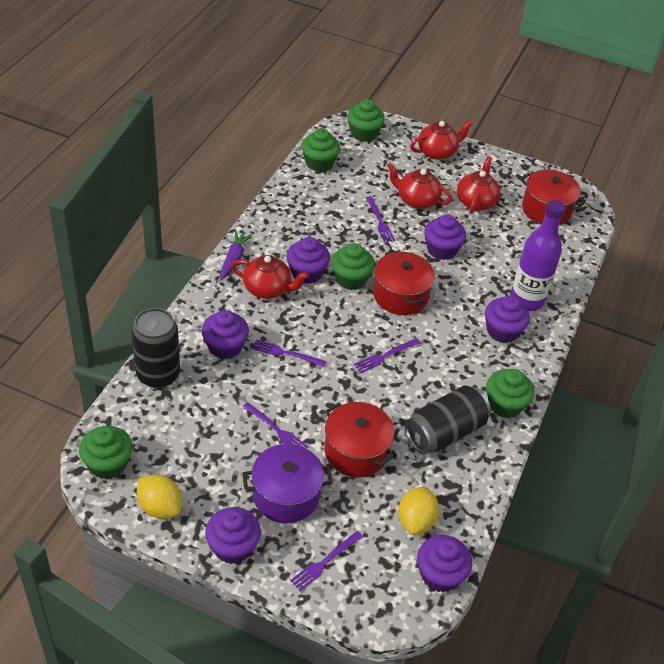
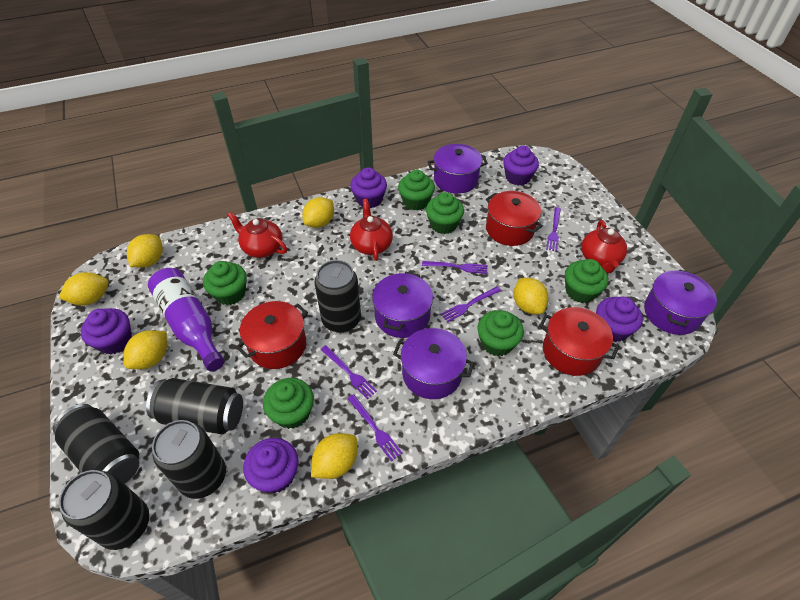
black can: [131,308,180,388] [404,385,491,454] = 2 -> [53,404,139,484] [59,470,149,550] [146,378,243,434] [152,420,226,499] [314,260,361,333] = 5
green cupcake: [79,426,133,479] [301,128,340,172] [331,243,375,290] [347,99,385,142] [486,369,534,418] = 5 -> [203,261,247,305] [263,378,314,429] [398,170,435,211] [426,192,464,234] [477,310,524,356] [565,259,608,303] = 6
purple carrot: [220,230,253,280] = 1 -> none = 0
purple cupcake: [202,310,249,360] [205,507,261,564] [287,237,330,284] [417,535,472,592] [424,214,466,260] [485,296,530,343] = 6 -> [81,308,132,354] [243,438,299,493] [350,167,387,208] [503,146,539,185] [596,297,643,342] = 5
purple pot: [243,444,332,523] = 1 -> [372,272,433,338] [393,328,474,399] [428,144,488,194] [644,269,717,335] = 4
red teapot: [231,255,309,299] [387,162,452,209] [410,120,473,160] [457,156,500,214] = 4 -> [227,212,287,258] [350,199,393,261] [581,220,627,273] = 3
yellow lemon: [137,474,182,519] [398,486,439,535] = 2 -> [59,272,108,306] [124,330,167,369] [127,234,163,268] [302,197,334,228] [311,433,358,479] [513,278,549,314] = 6

